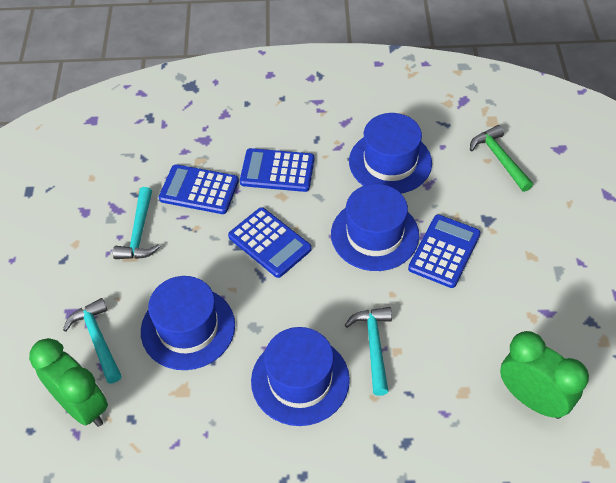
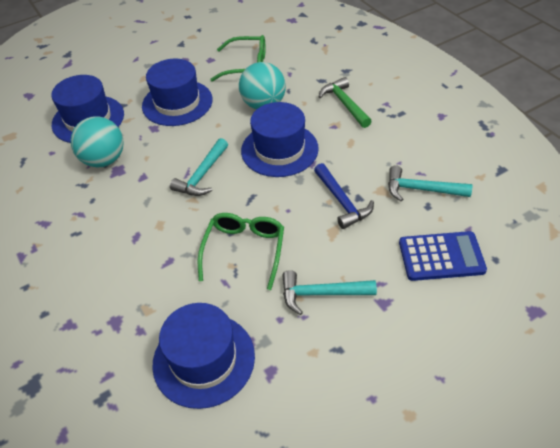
blue calculator: [159,164,239,214] [228,207,312,278] [240,148,314,192] [408,215,481,288] = 4 -> [399,231,487,281] = 1
blue hammer: none = 0 -> [314,163,374,229] = 1
green clock: [29,338,108,427] [500,331,589,419] = 2 -> none = 0
green glasses: none = 0 -> [198,213,284,290] [210,35,265,82] = 2
turquoise ball: none = 0 -> [71,117,124,167] [239,62,286,109] = 2

